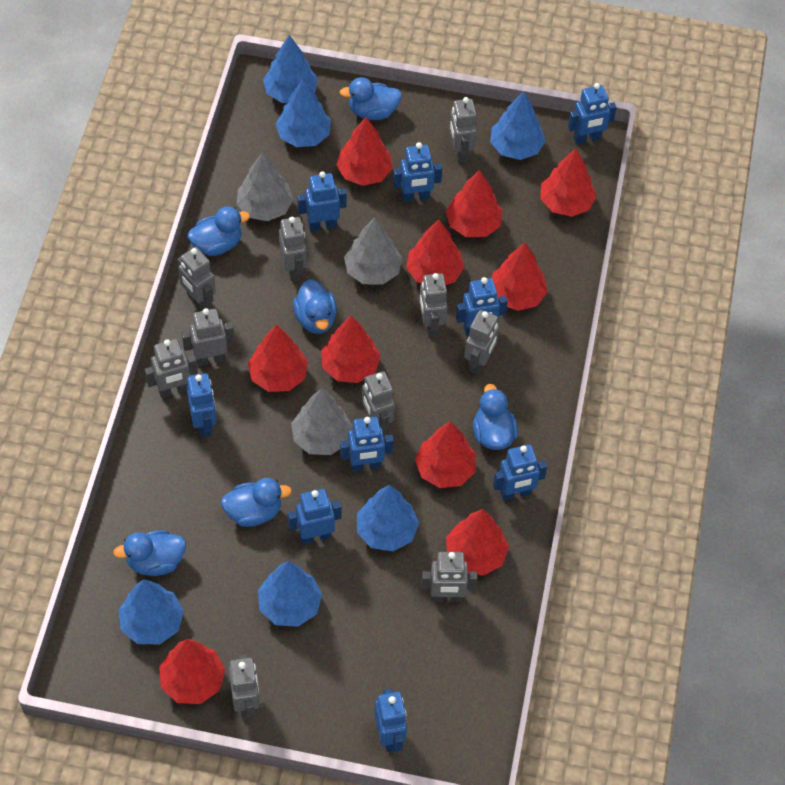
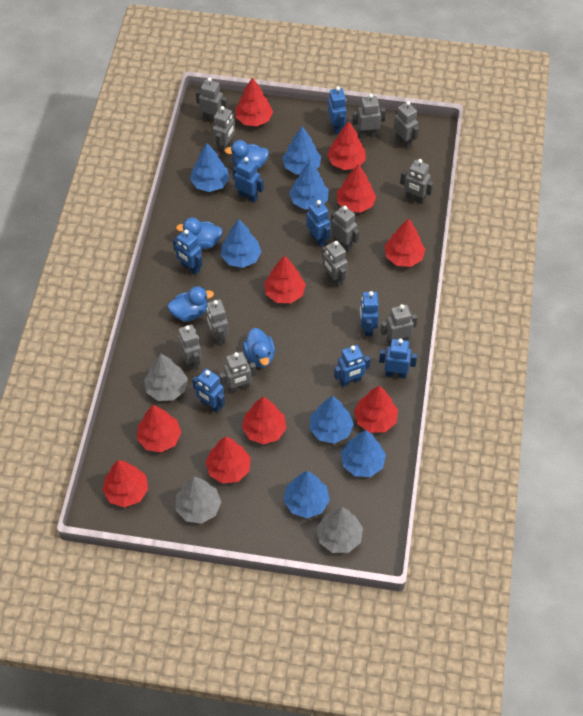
blue duck: [113,530,186,576] [187,206,250,256] [221,478,292,527] [293,279,337,334] [339,77,402,120] [473,384,518,450] = 6 -> [168,286,214,321] [176,218,223,249] [225,140,269,169] [243,328,275,368] = 4
blue robot: [187,373,217,437] [288,489,342,545] [297,171,347,231] [340,417,394,472] [374,688,407,752] [393,142,442,202] [456,277,507,335] [493,444,547,501] [568,83,617,145] = 9 -> [173,229,203,275] [192,368,225,413] [232,157,264,203] [306,200,331,247] [328,86,347,135] [334,345,370,387] [360,291,379,336] [379,339,417,378] = 8
blue tree: [119,580,184,644] [258,561,322,627] [263,35,318,103] [276,79,331,147] [357,485,419,551] [490,91,546,160] = 6 -> [190,143,230,192] [221,219,262,268] [282,126,321,174] [283,471,330,518] [289,161,329,209] [310,396,354,444] [341,430,386,477] = 7
grey robot: [145,339,198,398] [177,247,216,311] [182,308,234,367] [229,655,260,718] [279,217,307,282] [362,371,395,434] [419,273,448,337] [421,552,477,602] [449,97,477,163] [464,310,499,375] = 10 -> [178,324,202,370] [196,77,228,120] [206,299,229,345] [213,106,235,154] [219,352,257,393] [322,240,348,287] [331,206,359,252] [352,94,386,138] [381,304,418,346] [393,101,419,149] [400,159,434,204] = 11

